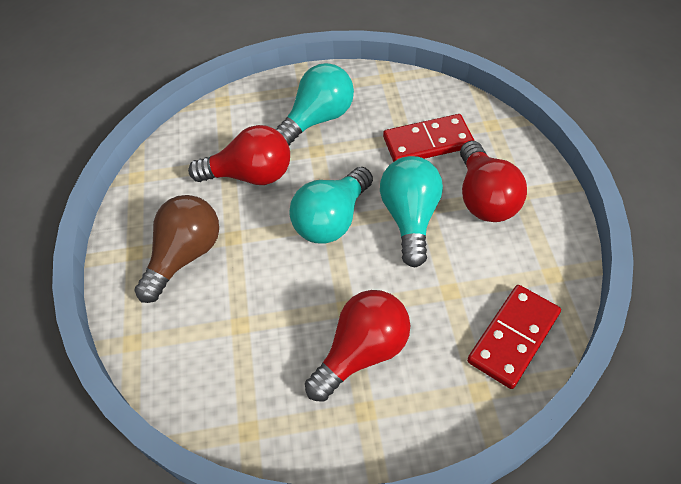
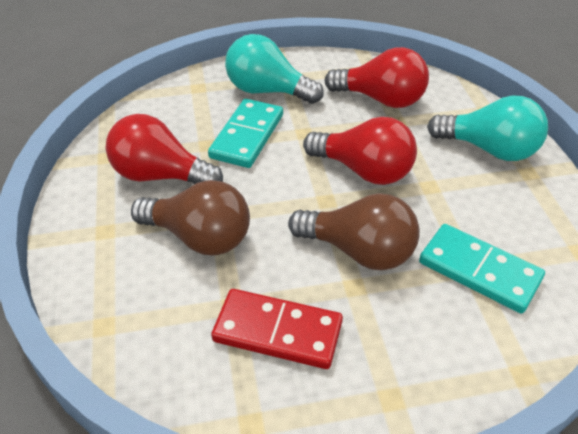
brown light bulb: [134,195,219,303] = 1 -> [131,180,250,255] [288,193,420,270] = 2
red domino: [383,114,474,162] [467,285,561,389] = 2 -> [211,289,343,369] = 1
turquoise domino: none = 0 -> [208,99,283,168] [419,224,545,314] = 2
turquoise light bulb: [276,63,354,146] [290,167,373,244] [380,156,443,268] = 3 -> [225,34,324,104] [427,96,548,161] = 2

